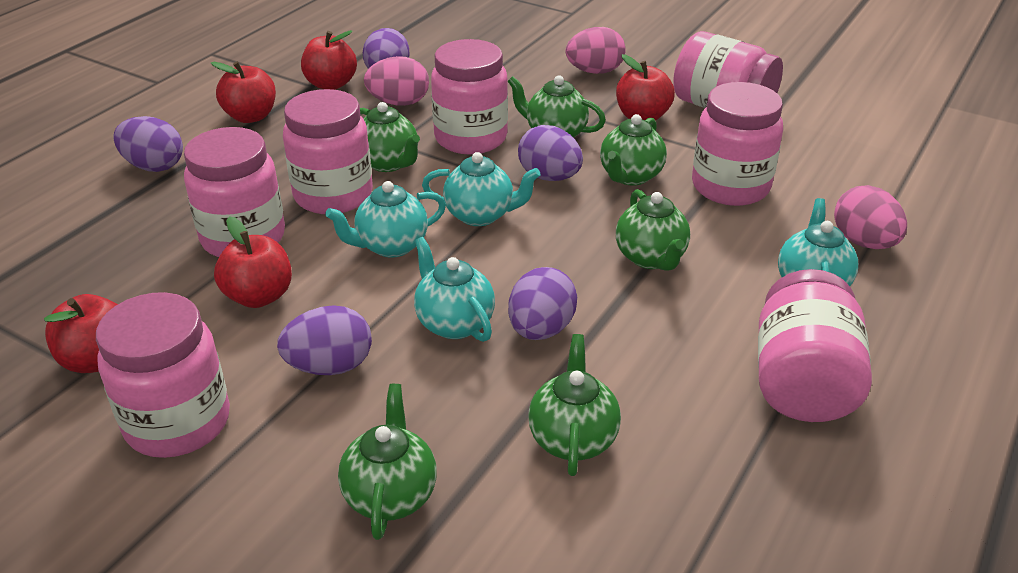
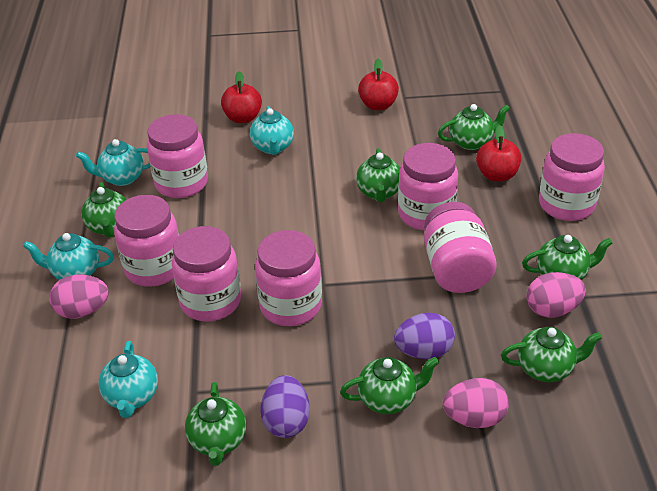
green teapot: [338,384,437,540] [360,102,420,172] [508,75,606,138] [528,334,621,476] [600,114,667,185] [616,189,690,271] = 6 -> [81,182,127,238] [185,382,246,466] [340,357,439,414] [356,148,400,202] [438,104,510,150] [501,327,602,382] [522,235,613,280] = 7
purple egg: [113,116,183,172] [277,305,372,375] [363,28,410,69] [508,267,577,340] [518,125,583,181] = 5 -> [260,375,310,438] [394,313,455,359] = 2
red apple: [44,294,118,373] [211,61,276,123] [214,216,292,308] [301,30,357,90] [616,54,675,121] = 5 -> [221,71,262,123] [358,59,399,110] [476,125,521,181] = 3

